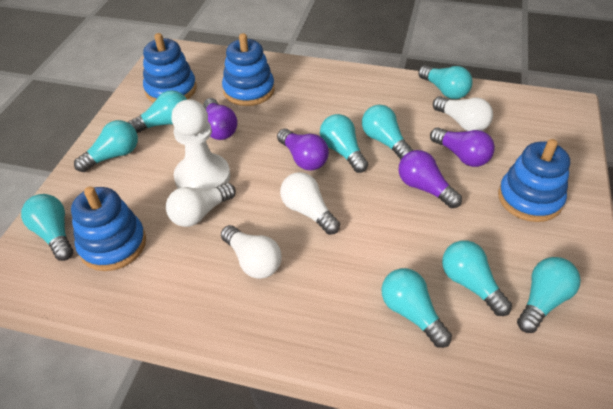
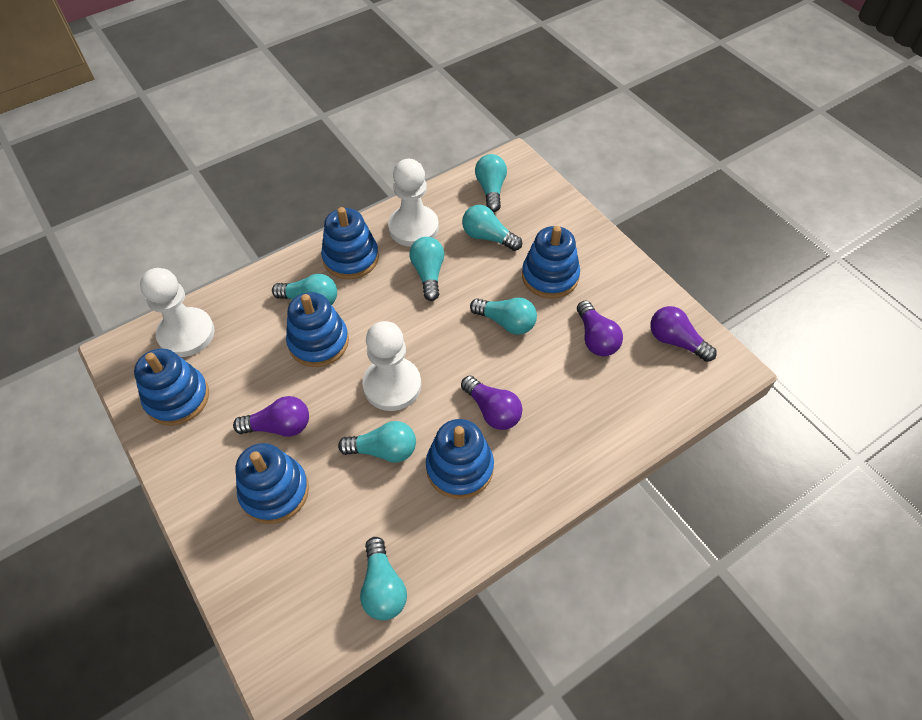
blue stacking toy: [71,186,146,271] [143,33,197,103] [222,33,275,106] [498,139,570,222] = 4 -> [134,348,209,426] [235,443,309,524] [286,292,349,367] [321,207,379,279] [426,419,494,499] [522,226,580,299] = 6
turquoise light bulb: [21,194,73,261] [74,120,138,172] [128,90,187,133] [320,114,368,173] [362,105,413,160] [381,268,452,348] [418,65,473,99] [442,240,512,316] [517,257,581,333] = 9 -> [272,274,337,305] [338,421,416,463] [360,537,407,621] [409,237,444,301] [462,205,522,251] [470,298,537,335] [475,154,507,212] = 7
white light bulb: [166,183,236,227] [221,225,282,279] [280,172,340,235] [433,96,493,131] = 4 -> none = 0
white pawn: [171,99,230,189] = 1 -> [140,268,215,357] [362,321,421,411] [388,159,439,247] = 3

